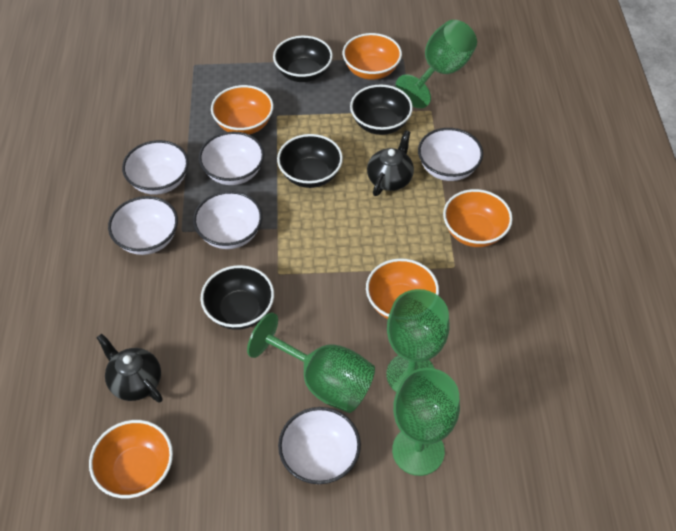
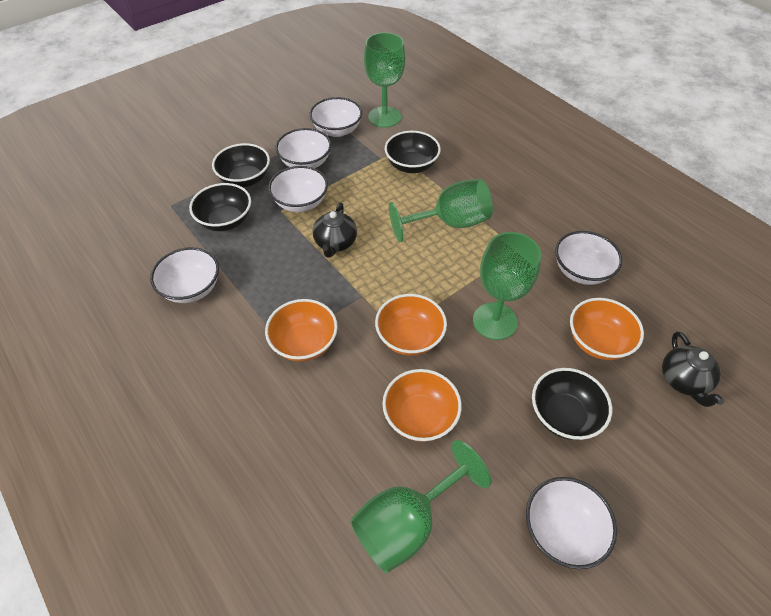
orange bowl: [89,420,173,498] [211,85,274,135] [342,33,402,80] [366,258,439,319] [443,189,513,247] = 5 -> [265,299,338,362] [375,294,447,356] [382,369,462,442] [570,298,644,360] = 4

